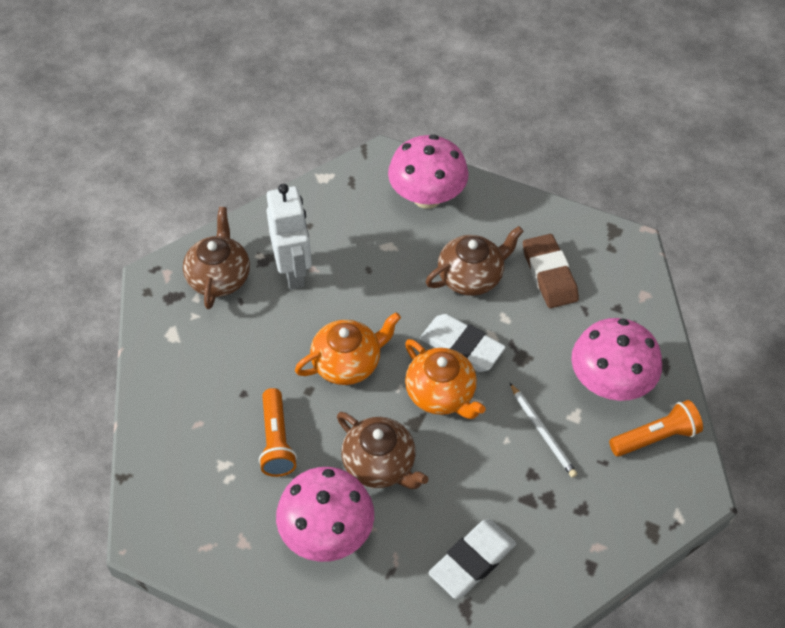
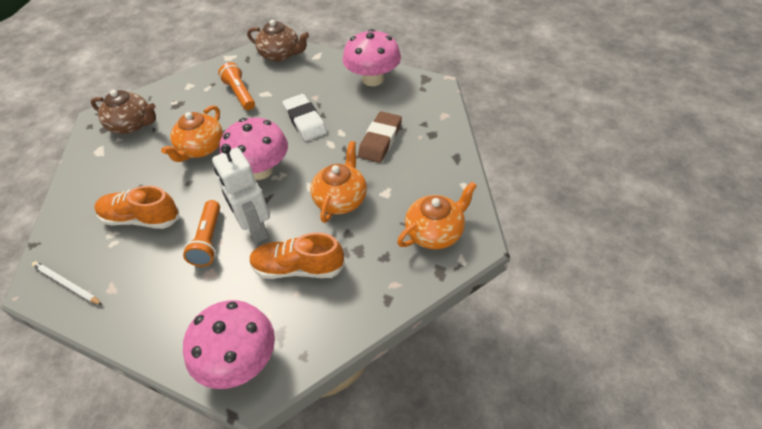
brown teapot: [183,207,250,309] [337,412,429,489] [425,226,524,296] = 3 -> [91,90,156,134] [247,20,309,62] = 2
orange shoe: none = 0 -> [94,186,180,229] [249,232,345,279] = 2
orange teapot: [295,312,401,385] [405,339,486,419] = 2 -> [161,105,223,162] [310,141,367,223] [397,182,477,249] = 3
white eraser: [420,314,506,372] [428,519,517,599] = 2 -> [283,94,327,141] = 1

